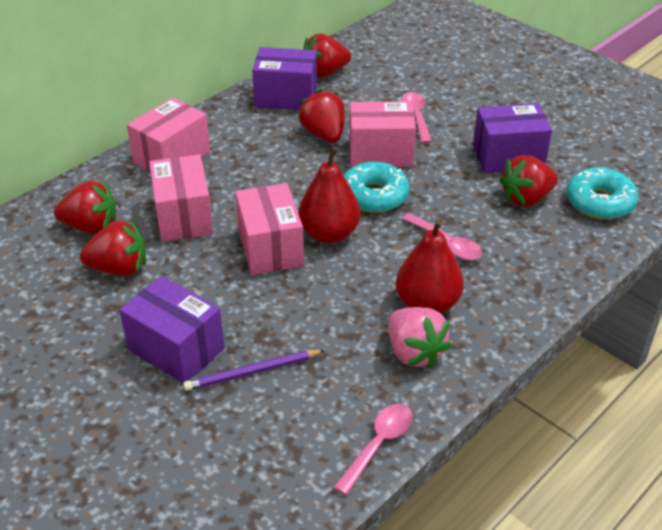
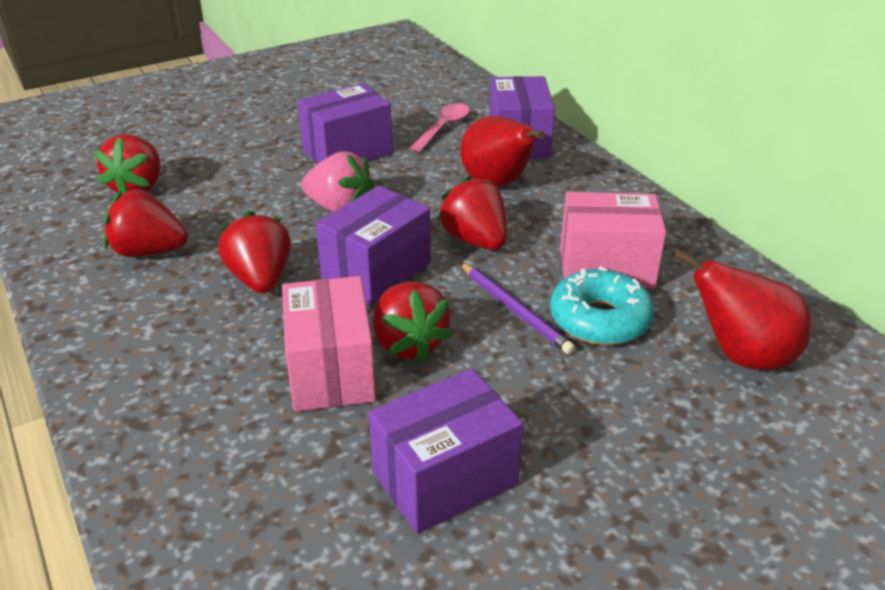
pink box: [127,97,210,173] [149,154,213,242] [235,183,304,275] [349,101,416,167] = 4 -> [282,276,376,411] [560,192,666,288] = 2
pink spoon: [334,404,412,495] [401,92,432,144] [402,213,482,260] = 3 -> [410,104,470,152] = 1
purple box: [119,276,225,383] [252,47,317,110] [473,103,552,173] = 3 -> [297,83,393,164] [316,186,431,305] [369,368,523,534] [489,76,555,159] = 4
turquoise donut: [344,161,410,213] [566,168,639,220] = 2 -> [550,266,654,345] = 1

